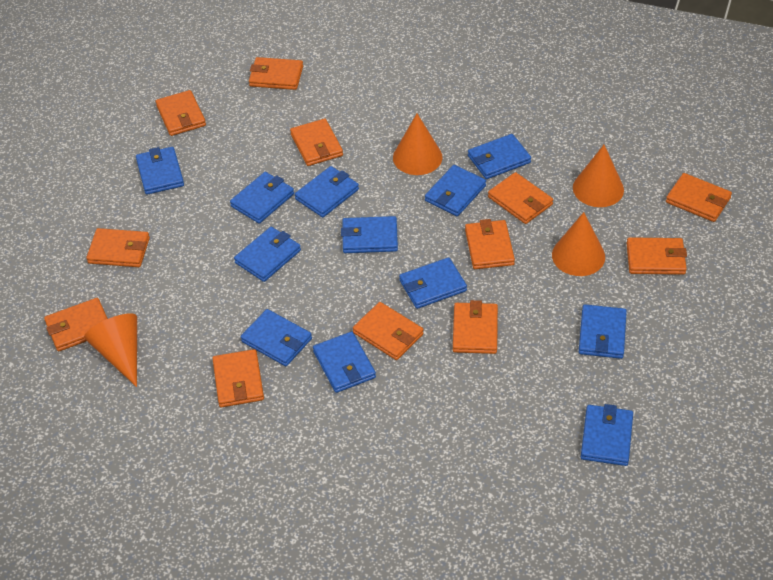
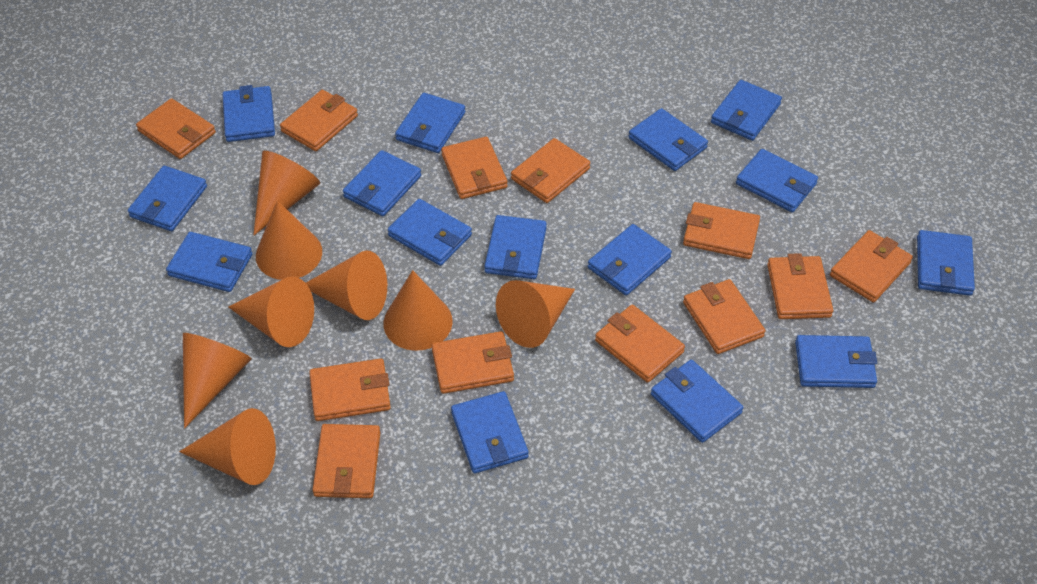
blue wallet: [136,147,184,195] [230,172,294,224] [234,227,301,282] [241,309,312,366] [295,166,359,217] [313,332,376,393] [341,216,398,253] [399,257,467,309] [425,165,486,216] [468,134,531,179] [579,304,627,359] [581,404,633,466] = 12 -> [128,166,207,231] [166,232,253,292] [223,85,275,142] [343,150,421,216] [387,199,472,266] [395,93,466,153] [451,391,529,473] [484,215,547,279] [588,224,672,295] [628,108,708,171] [651,360,743,443] [711,80,782,141] [736,149,818,212] [795,335,877,388] [917,230,975,296] = 15
orange cone: [84,313,137,387] [393,114,443,175] [552,212,605,276] [573,145,624,207] = 4 -> [179,408,276,485] [183,333,252,429] [228,276,314,347] [253,151,320,236] [256,201,322,280] [306,250,387,320] [383,270,453,351] [496,280,575,348] = 8

